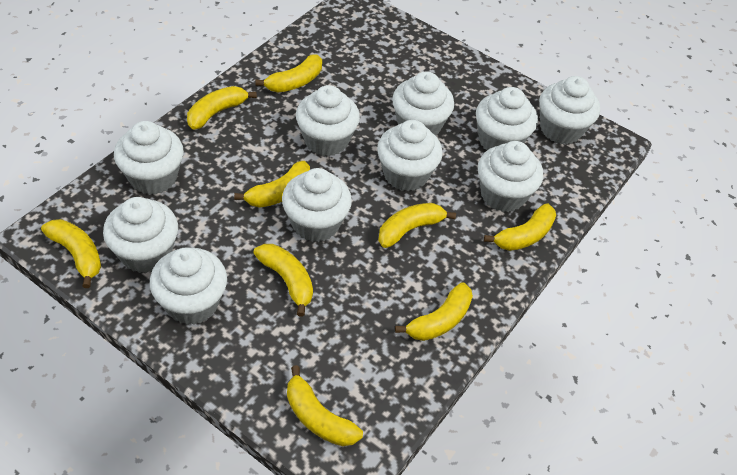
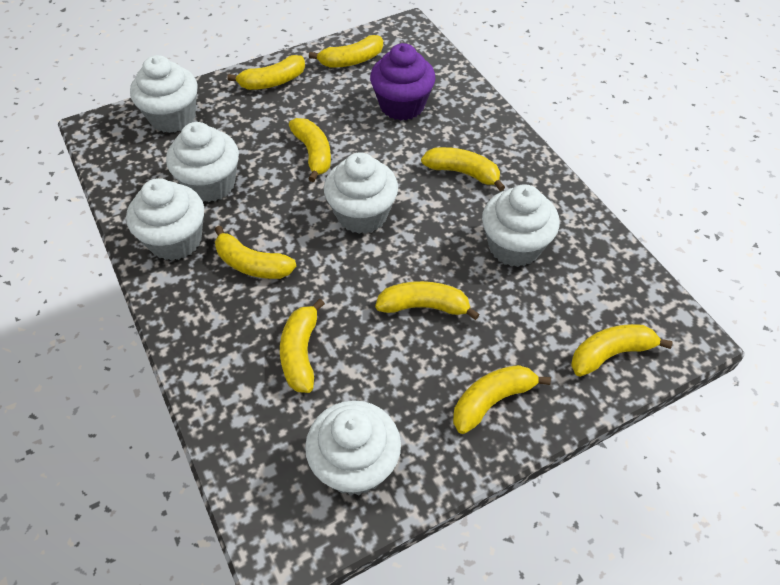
purple cupcake: none = 0 -> [370,43,435,121] = 1
white cupcake: [103,197,178,273] [114,121,184,195] [150,247,227,325] [282,168,352,242] [296,85,360,156] [377,120,443,191] [392,71,454,136] [476,87,538,150] [478,141,543,212] [539,76,600,144] = 10 -> [126,178,204,261] [130,55,198,133] [166,122,239,202] [305,400,401,496] [324,152,398,234] [482,184,560,267] = 6

